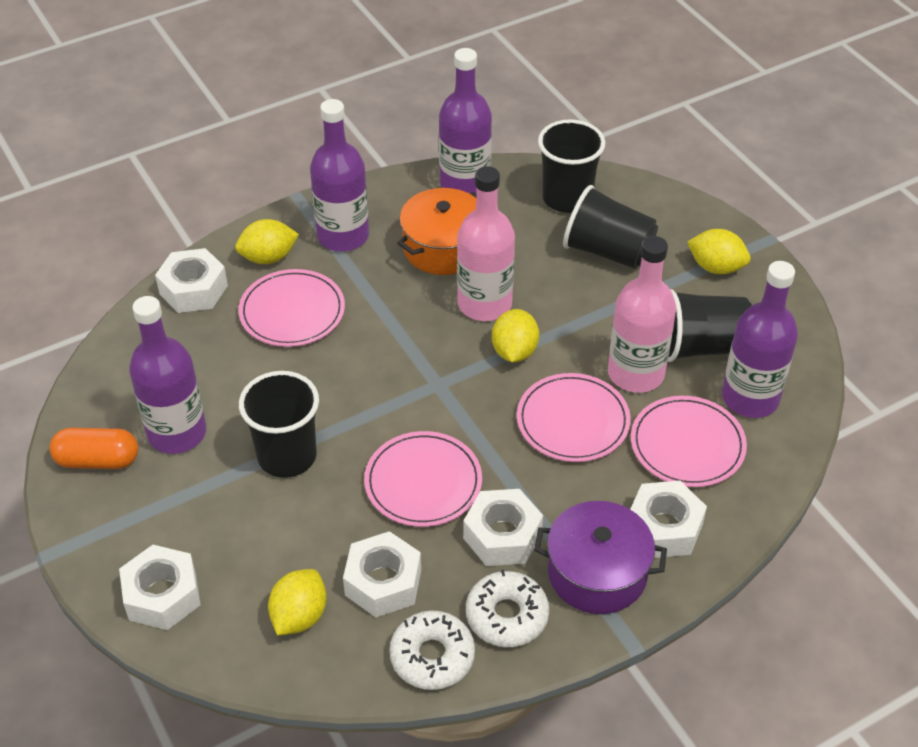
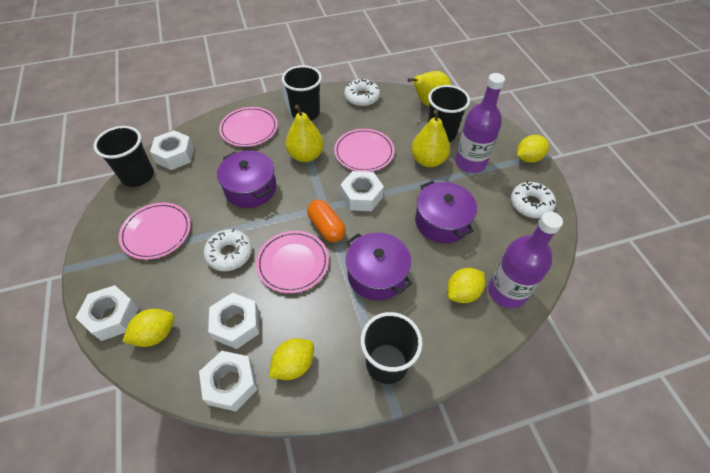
orange pot: [397,188,477,275] = 1 -> none = 0
pink bottle: [457,166,515,321] [608,236,676,393] = 2 -> none = 0
purple bottle: [129,296,206,454] [310,99,369,252] [439,48,492,194] [722,261,798,418] = 4 -> [455,73,505,173] [488,212,563,308] = 2
purple pot: [534,501,667,614] = 1 -> [217,151,276,208] [346,232,412,300] [415,181,477,243] = 3
white donut: [389,611,475,690] [466,569,549,647] = 2 -> [204,228,252,271] [344,79,380,106] [511,181,556,218] = 3
yellow pear: none = 0 -> [285,105,324,162] [408,71,451,107] [411,110,450,167] = 3

